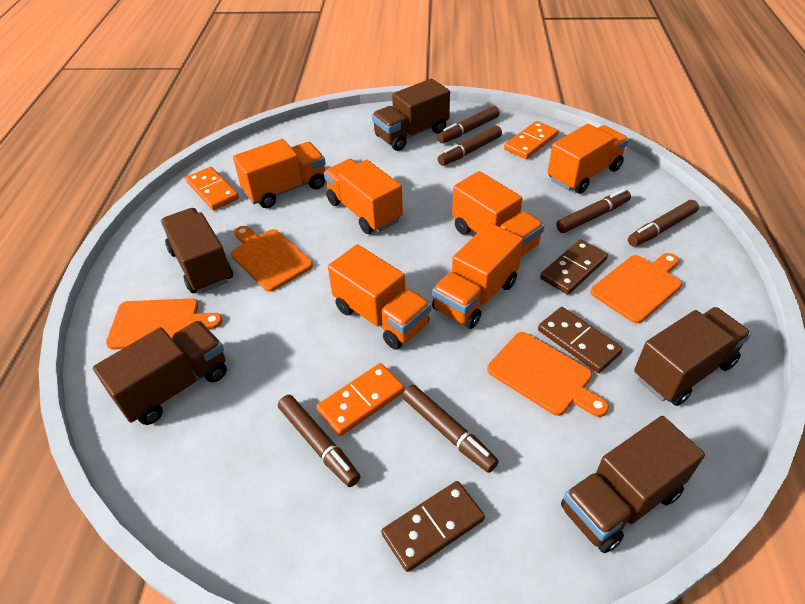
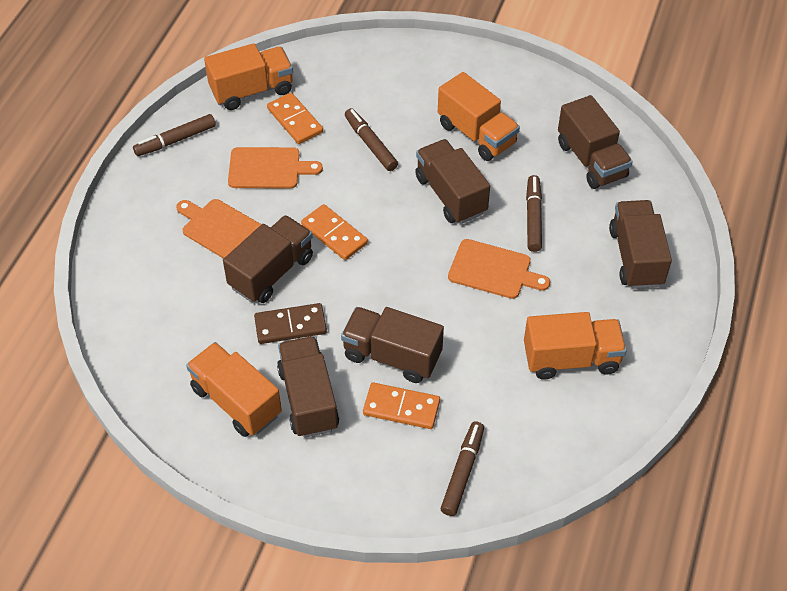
brown domino: [381,481,485,572] [538,307,623,373] [540,239,608,295] = 3 -> [254,303,327,344] = 1
brown marker: [278,395,361,487] [402,384,499,473] [437,106,500,143] [438,126,502,166] [556,189,631,233] [628,200,699,247] = 6 -> [133,114,216,156] [345,108,398,171] [441,421,484,516] [526,175,542,252] = 4
brown truck: [93,320,227,425] [160,208,233,293] [372,79,450,151] [561,416,705,553] [634,307,751,406] = 5 -> [223,215,313,303] [277,336,339,438] [341,307,444,383] [415,139,490,224] [558,95,632,189] [609,200,672,289] = 6
orange cutting board: [106,298,223,350] [231,226,313,292] [487,332,609,417] [590,253,682,323] = 4 -> [176,199,261,259] [228,147,323,189] [448,239,550,299] = 3
orange truck: [233,139,326,208] [324,159,403,234] [328,244,431,350] [432,223,523,329] [452,171,544,257] [548,124,629,194] = 6 -> [186,342,282,437] [204,43,293,110] [438,72,520,161] [524,312,627,380] = 4

